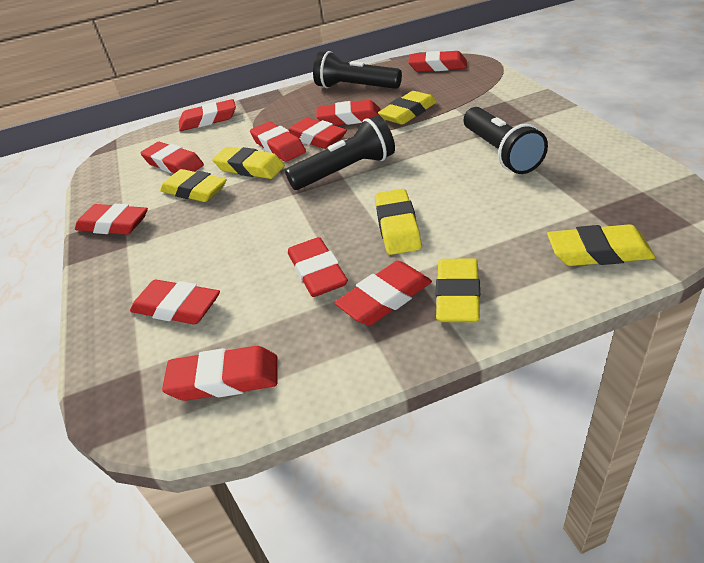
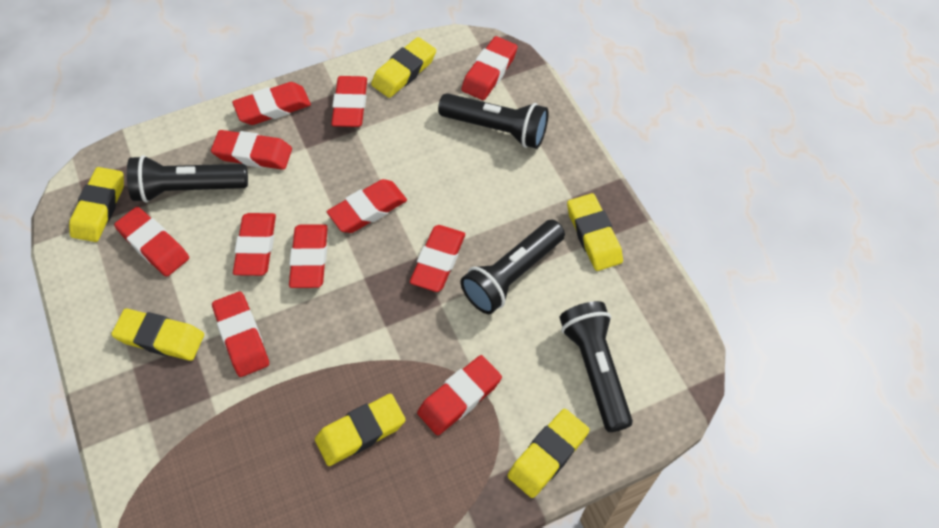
black flashlight: [285,116,395,190] [313,51,402,89] [464,107,548,174] = 3 -> [127,155,248,203] [438,93,549,149] [460,220,565,314] [560,301,633,432] = 4

